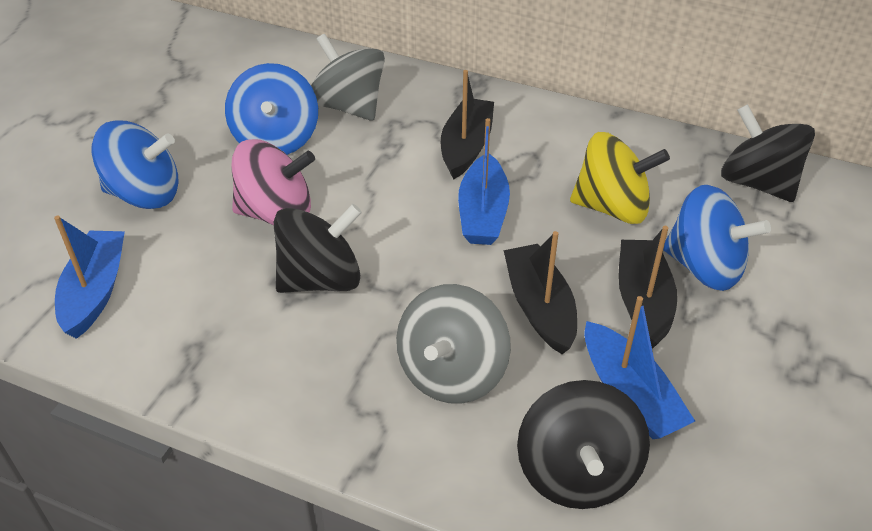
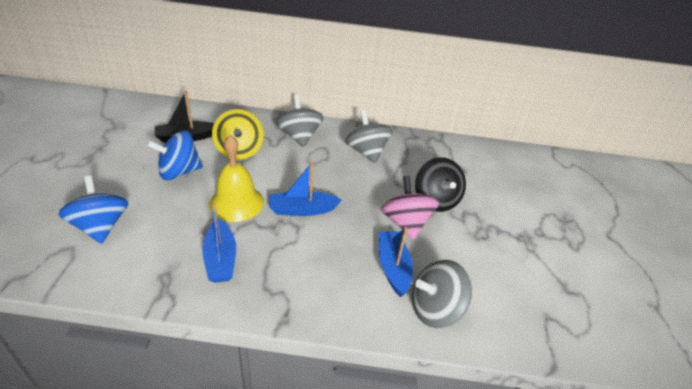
black boat: [441,70,494,179] [504,231,577,354] [618,226,677,349] = 3 -> [155,91,214,143] = 1
black spinning top: [274,204,362,293] [517,380,650,509] [721,104,815,202] = 3 -> [415,157,466,212] = 1
blue spinning top: [92,120,179,209] [225,63,318,155] [663,185,771,291] = 3 -> [58,176,128,244] [146,130,203,180] = 2
grey spinning top: [311,34,385,121] [396,284,511,404] = 2 -> [276,95,324,147] [345,111,393,163] [412,260,472,328] = 3
yellow bell: none = 0 -> [209,135,264,222] = 1

